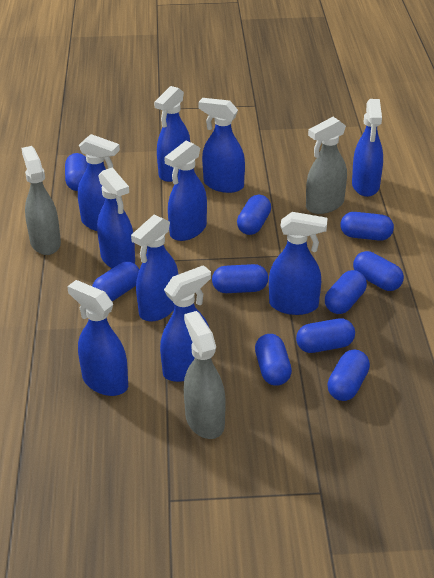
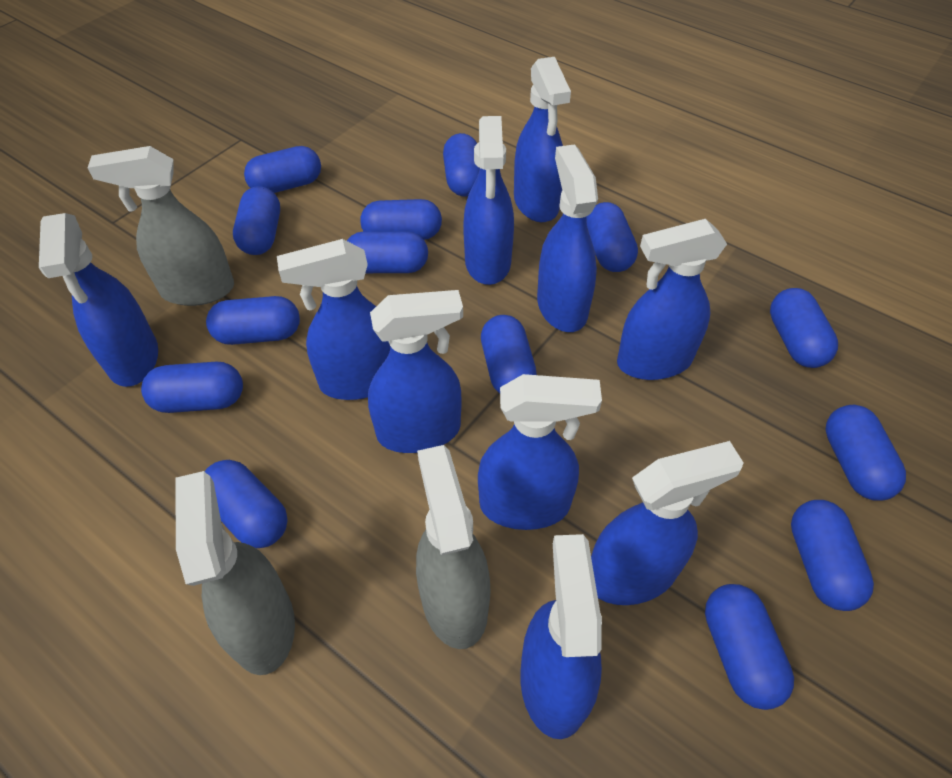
blue capsule: [65,153,88,191] [92,262,139,301] [212,264,268,293] [237,195,271,235] [255,334,292,385] [296,318,355,353] [325,270,367,314] [327,349,370,401] [340,212,394,241] [353,251,404,291] = 10 -> [141,362,243,413] [204,460,288,548] [206,296,300,345] [233,186,280,255] [244,146,321,193] [347,231,428,273] [360,199,442,240] [443,133,480,197] [481,315,537,393] [586,202,638,272] [705,584,794,710] [770,288,838,368] [791,500,874,611] [825,405,906,501] = 14

